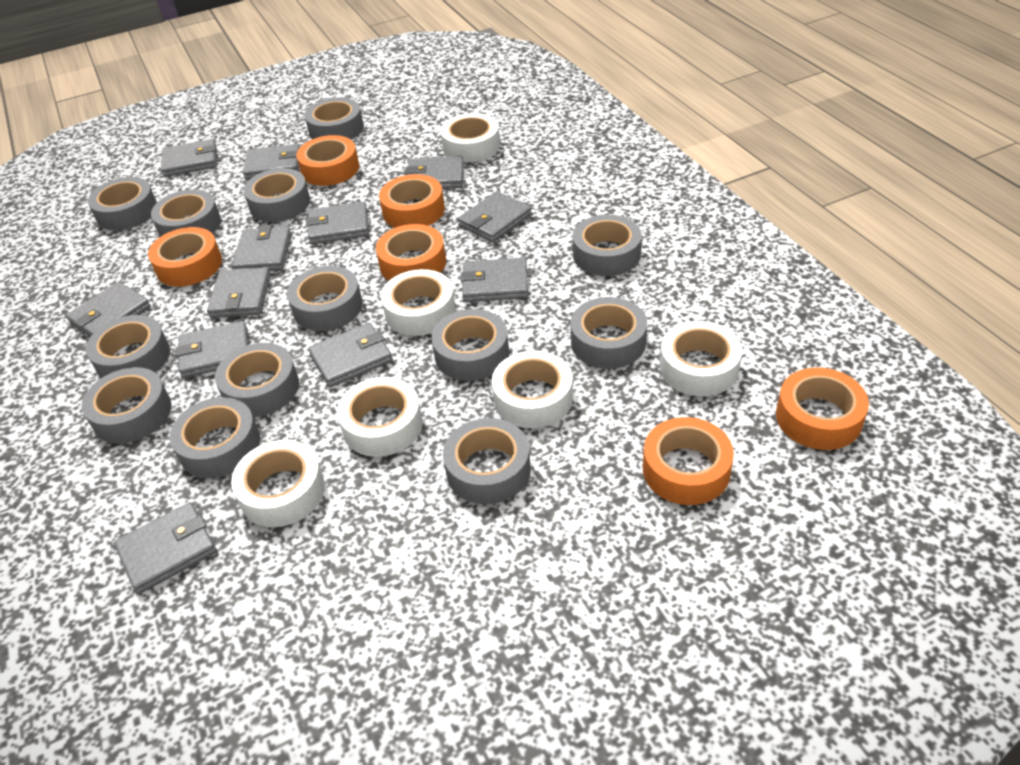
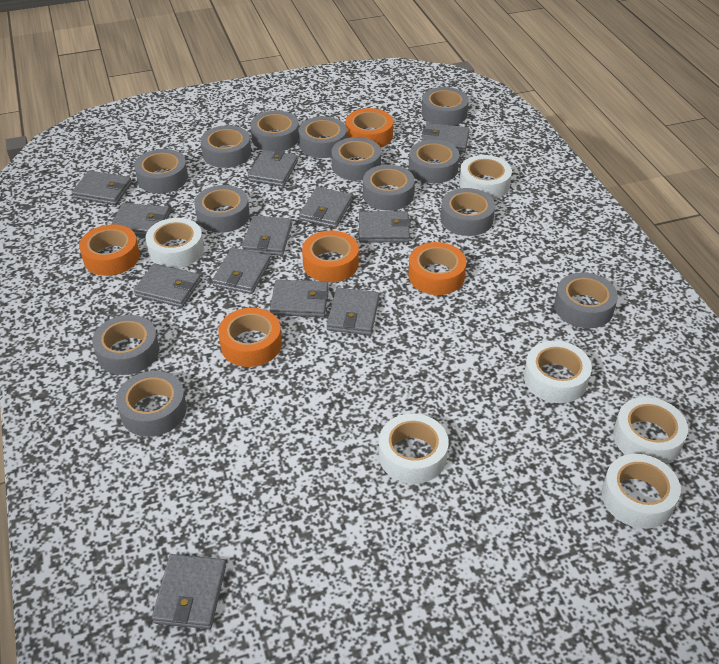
orange tape: [148,227,222,287] [296,135,359,186] [376,224,446,281] [379,174,445,228] [643,417,734,505] [776,367,869,450] = 6 -> [79,224,140,276] [218,308,282,367] [302,231,359,282] [346,108,393,148] [408,242,466,295] = 5

